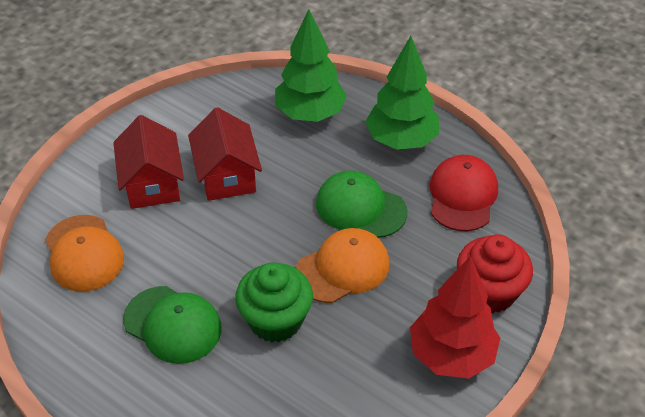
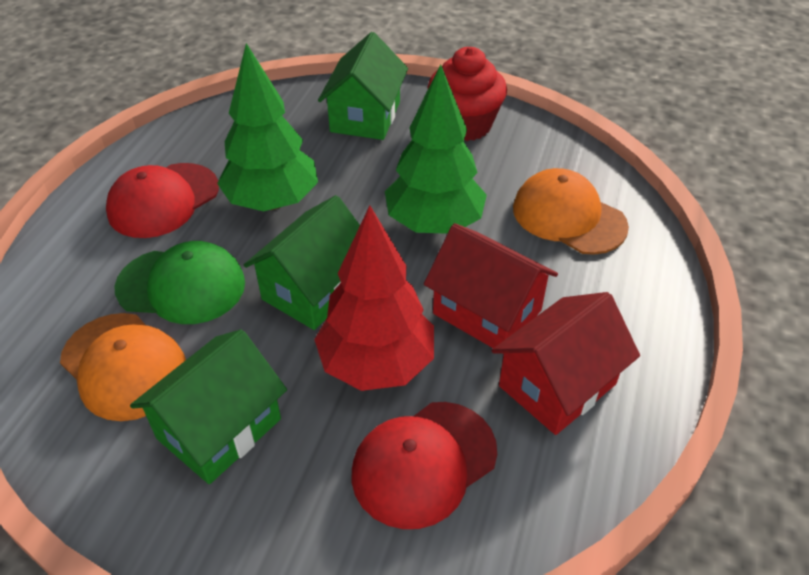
green cap: [123,286,221,364] [316,170,407,238] = 2 -> [114,241,245,324] = 1
green cupcake: [235,262,313,342] = 1 -> none = 0
green house: none = 0 -> [130,329,287,484] [244,195,360,330] [318,32,408,140] = 3
red cap: [430,155,498,231] = 1 -> [106,163,219,238] [351,402,497,529] = 2

